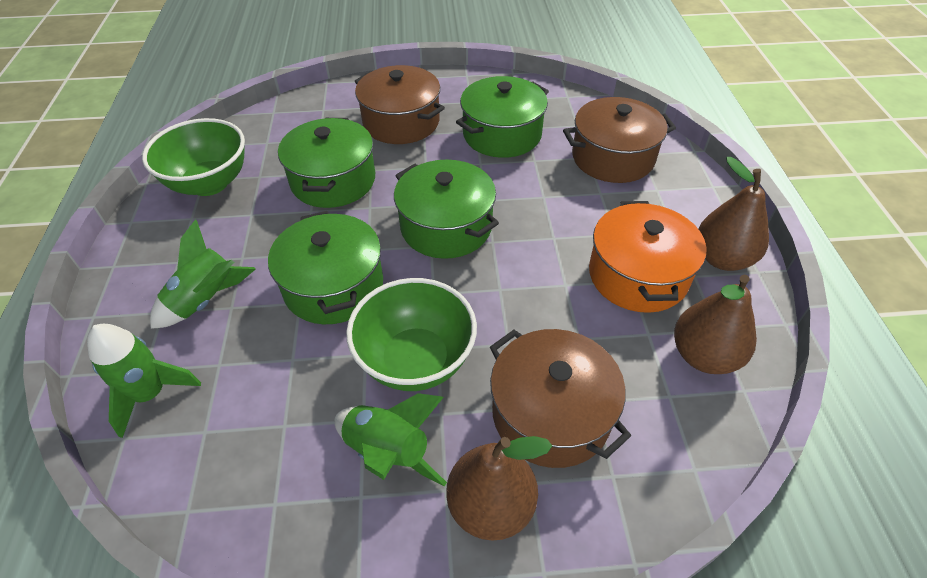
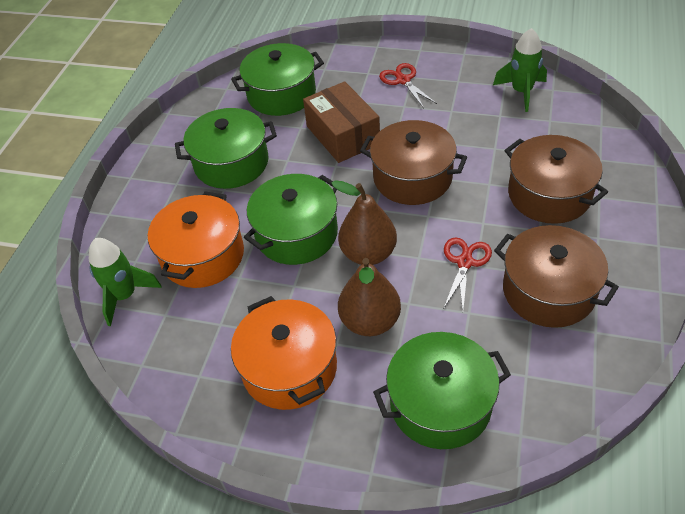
brown box: none = 0 -> [303,81,380,163] = 1
brown pear: [446,436,552,541] [674,275,757,374] [699,157,769,271] = 3 -> [331,180,397,265] [338,258,401,336] = 2
green bowl: [142,118,245,196] [346,278,477,391] = 2 -> none = 0
green rocket: [87,324,201,438] [150,219,256,329] [334,393,447,486] = 3 -> [89,238,162,326] [493,28,547,112] = 2
orange pot: [589,201,707,313] = 1 -> [148,191,244,288] [231,296,337,410] = 2
red scissors: none = 0 -> [379,63,437,108] [444,237,492,310] = 2

